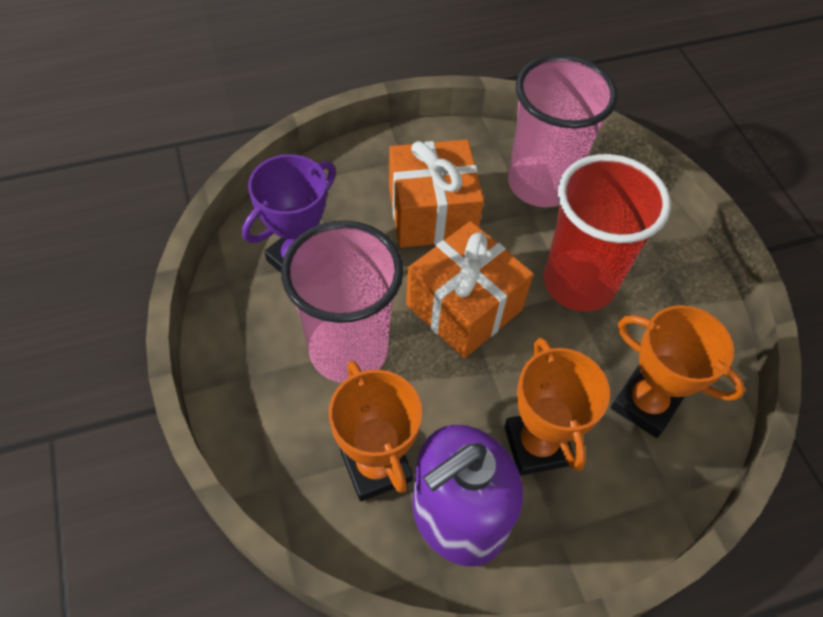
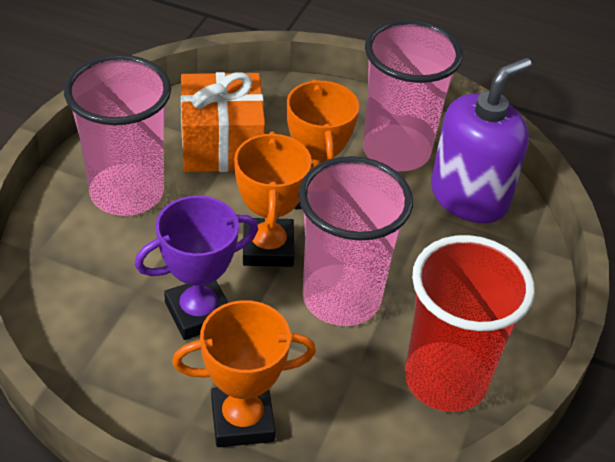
orange gift: [389,139,484,248] [406,221,533,358] = 2 -> [181,72,265,172] = 1
pink cup: [281,220,403,383] [508,54,618,207] = 2 -> [64,55,171,216] [298,156,413,326] [363,19,463,171] = 3

